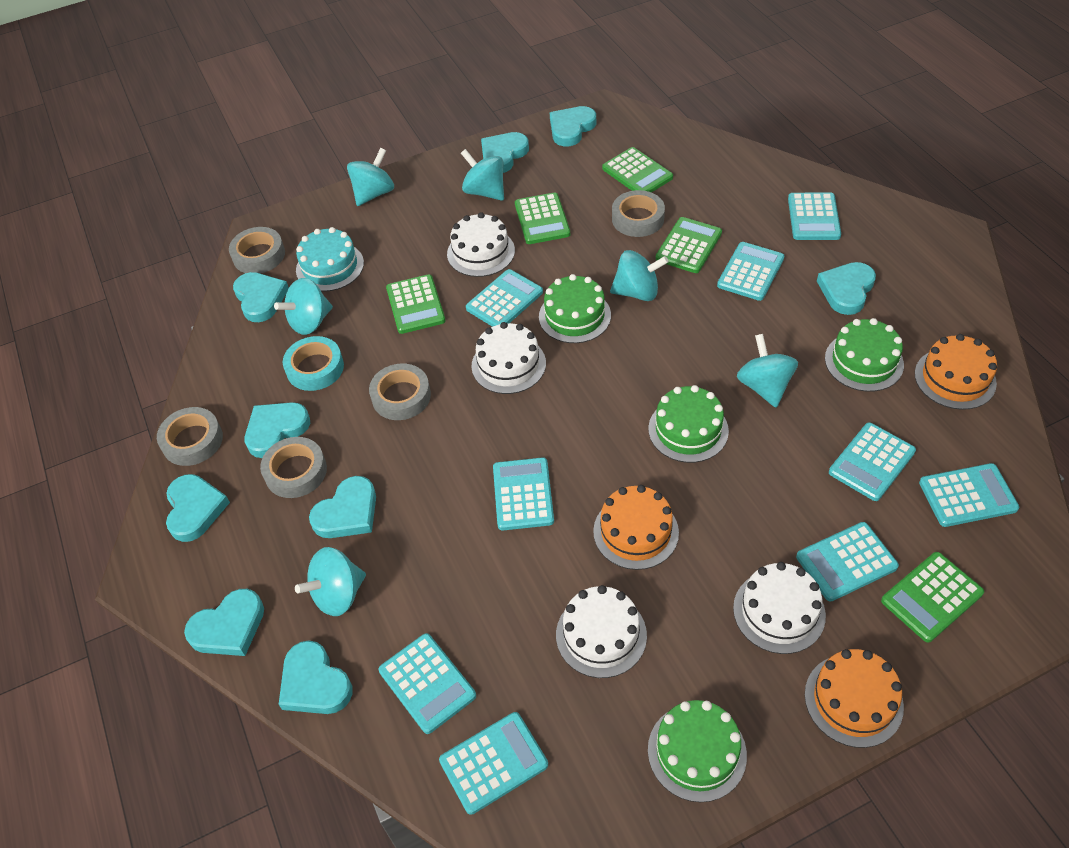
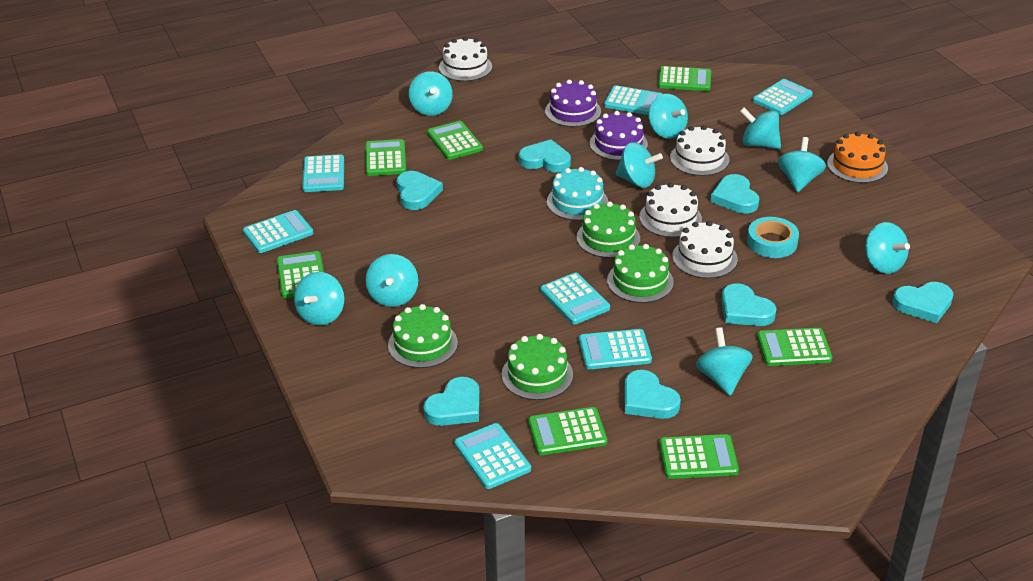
green calculator: [386,274,446,334] [515,192,570,244] [602,147,673,193] [656,217,722,273] [881,552,984,642] = 5 -> [277,251,324,298] [365,139,406,176] [427,121,483,160] [528,407,607,455] [658,66,711,91] [659,434,739,479] [757,328,833,366] = 7
grey tape: [157,407,223,466] [229,227,285,274] [260,437,327,498] [369,363,431,420] [612,190,665,237] = 5 -> none = 0
orange cake: [593,485,679,570] [805,649,904,748] [915,334,997,410] = 3 -> [827,132,888,183] = 1
purple cake: none = 0 -> [545,80,601,127] [590,111,648,161] = 2
turquoise calculator: [379,633,476,734] [439,712,548,815] [466,269,543,327] [493,457,554,530] [717,242,784,301] [788,192,841,240] [796,522,899,601] [829,422,916,501] [919,463,1019,527] = 9 -> [243,210,313,253] [302,154,344,192] [454,423,531,489] [540,273,610,324] [579,329,652,369] [604,85,662,115] [753,79,813,115] = 7
turquoise heart: [166,474,230,542] [184,589,264,656] [233,272,289,322] [245,402,310,458] [279,641,353,714] [309,476,376,538] [481,132,529,173] [550,106,596,146] [817,262,876,315] = 9 -> [397,171,443,210] [423,377,480,426] [519,140,571,172] [624,370,681,419] [710,174,759,214] [721,283,777,326] [892,282,954,323] = 7
turquoise spinning top: [274,278,333,335] [295,547,366,616] [347,148,394,206] [461,149,504,201] [610,250,669,301] [737,334,798,408] = 6 -> [294,272,344,326] [365,254,418,307] [409,72,453,116] [615,142,663,188] [648,94,688,139] [696,327,753,396] [740,107,781,149] [778,137,826,192] [865,222,910,274] = 9

